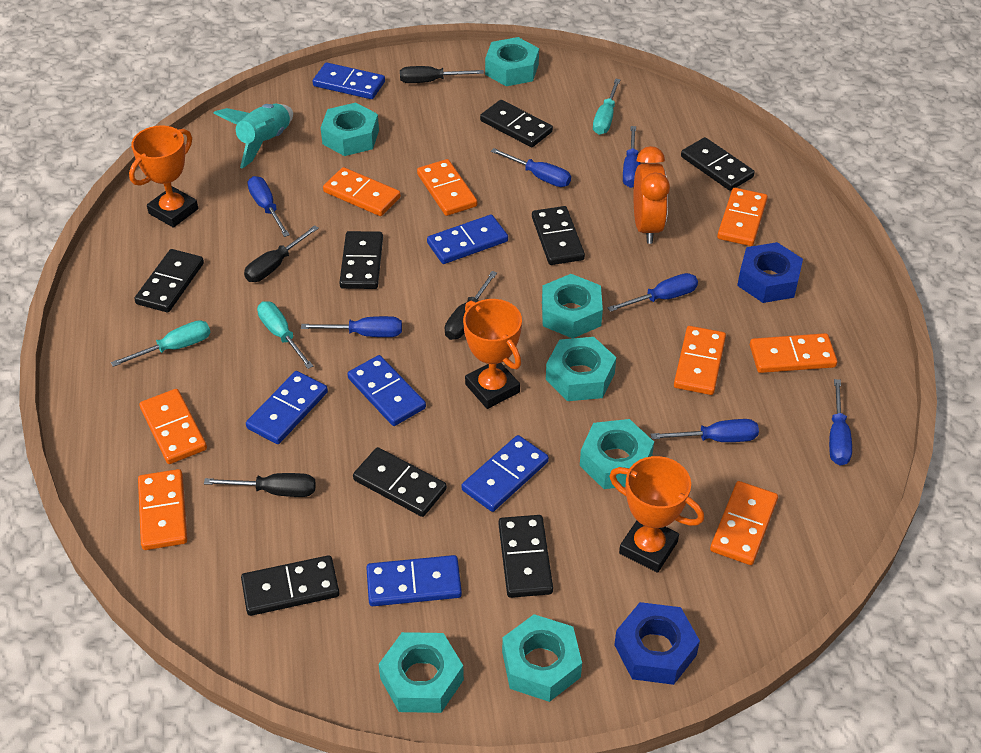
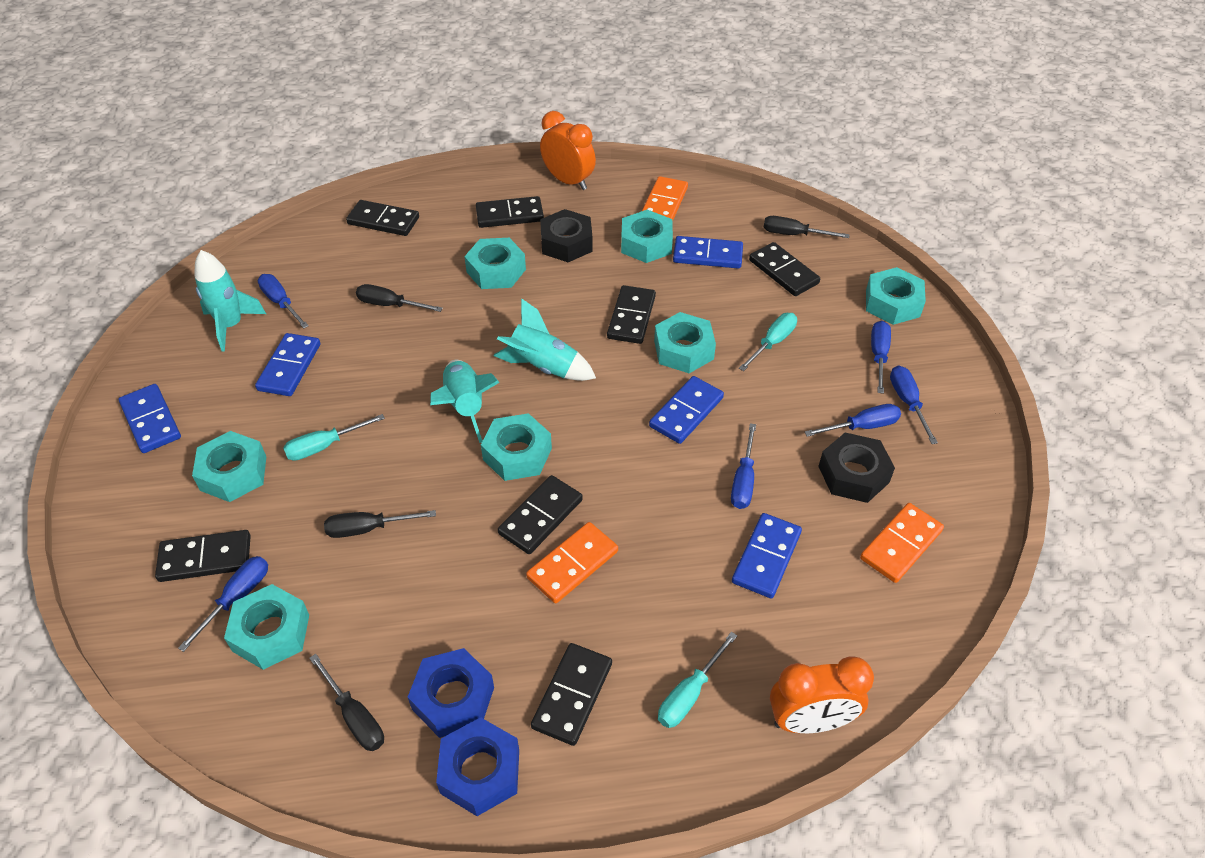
black domino: [134,249,204,312] [241,555,339,616] [339,231,383,289] [353,447,447,517] [480,100,553,147] [499,515,553,598] [532,206,585,265] [681,137,755,191] = 8 -> [155,530,251,582] [346,200,419,236] [476,196,544,228] [498,475,583,554] [531,643,612,746] [607,285,656,344] [749,242,820,296] = 7
black nut: none = 0 -> [540,209,593,262] [818,432,895,503] = 2
blue domino: [246,371,328,444] [313,63,385,99] [347,355,426,426] [366,555,462,606] [427,215,508,264] [462,435,549,512] = 6 -> [119,384,181,453] [255,333,320,396] [649,376,724,444] [673,236,743,269] [732,513,802,599] = 5
blue screwdriver: [248,176,290,237] [301,316,402,337] [491,148,571,187] [607,273,698,312] [623,126,640,188] [651,419,759,442] [829,379,852,465] = 7 -> [178,556,268,652] [258,274,309,328] [731,423,756,509] [805,404,901,437] [871,321,891,394] [890,366,938,444] = 6
orange clock: [634,146,670,244] = 1 -> [540,111,596,190] [770,656,874,733] = 2
orange domino: [138,469,187,550] [139,389,207,464] [323,167,401,216] [417,159,477,216] [674,326,726,395] [710,481,778,565] [717,188,768,246] [750,333,837,373] = 8 -> [526,522,618,603] [642,176,688,222] [860,503,944,583] = 3
orange trophy: [129,125,198,228] [463,299,522,409] [609,456,704,573] = 3 -> none = 0
turquoise rocket: [213,104,293,169] = 1 -> [194,250,266,352] [430,360,500,443] [493,298,596,381] = 3

